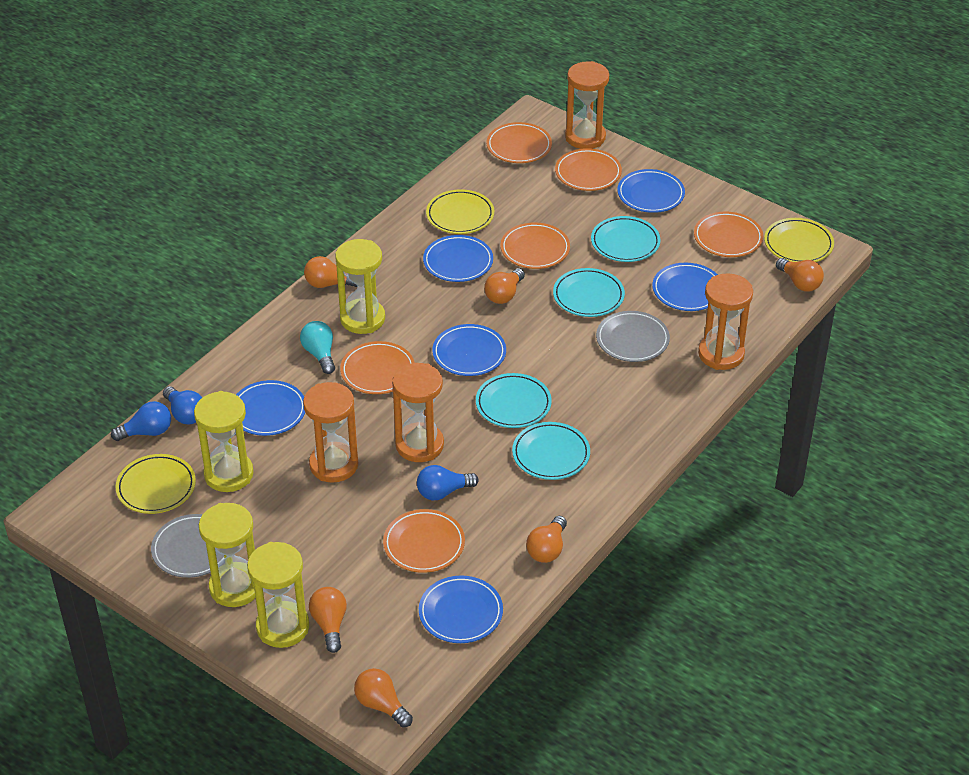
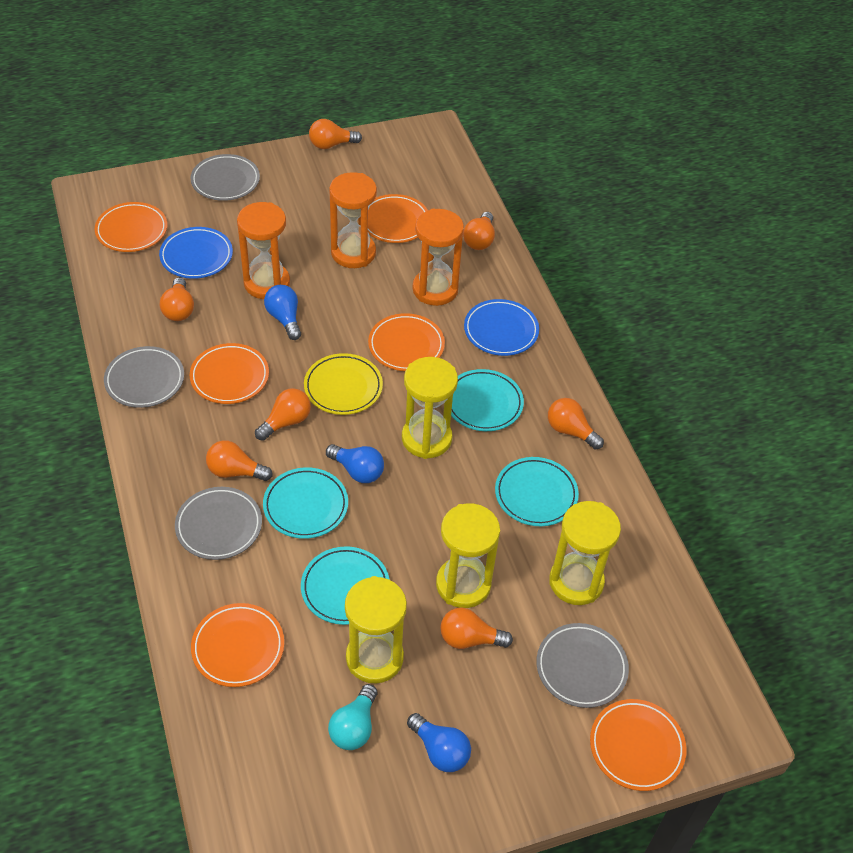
blue plate: [236,380,305,436] [419,576,503,643] [423,235,493,282] [432,324,506,376] [617,169,685,213] [652,263,718,311] = 6 -> [159,227,233,279] [464,299,539,356] = 2
grey plate: [151,514,224,578] [596,311,670,362] = 2 -> [104,346,184,408] [175,487,262,560] [191,154,260,201] [536,623,629,708] = 4
orange hourglass: [303,382,358,483] [392,363,444,462] [565,61,609,149] [698,273,753,370] = 4 -> [237,202,290,299] [329,172,377,268] [412,208,464,306] = 3
orange light bulb: [304,256,357,288] [309,587,347,653] [354,668,413,727] [484,268,525,304] [526,516,567,563] [776,258,824,292] = 6 -> [160,277,194,321] [206,440,273,481] [255,388,311,441] [309,119,362,149] [440,608,513,649] [463,212,495,250] [548,398,604,450] = 7
yellow plate: [116,454,196,514] [426,189,494,234] [764,218,834,262] = 3 -> [304,353,383,415] = 1

